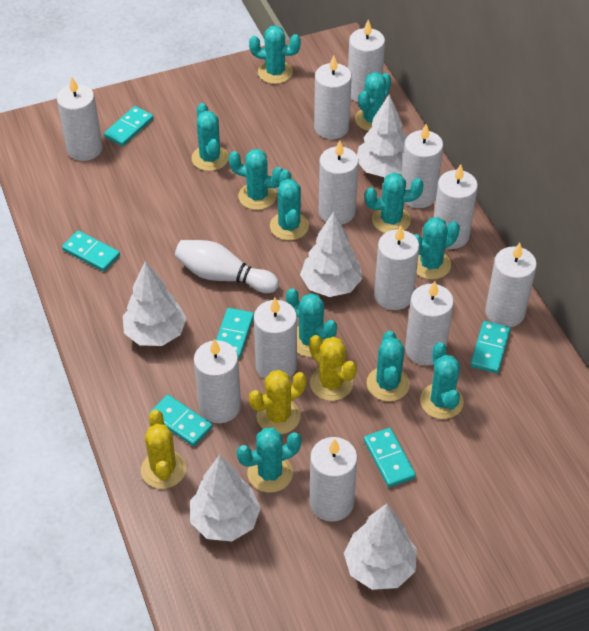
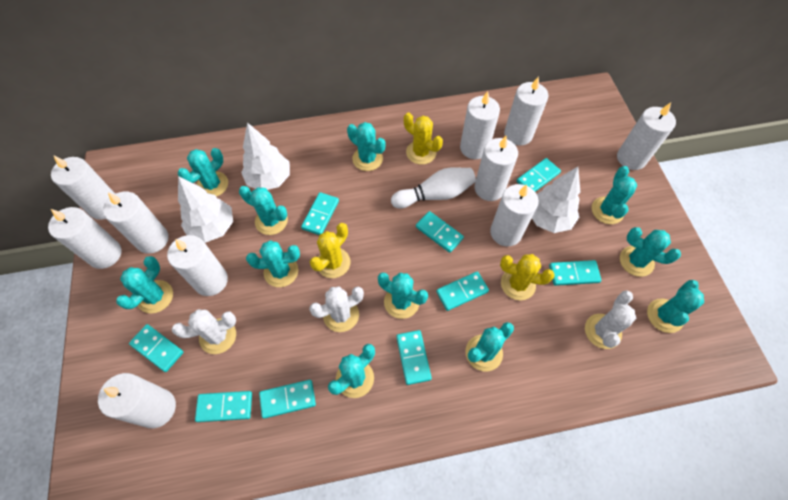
turquoise domino: [62,230,120,271] [104,106,153,146] [149,395,212,446] [216,308,254,359] [364,428,416,487] [470,321,511,373] = 6 -> [129,324,184,372] [195,391,252,422] [259,380,316,419] [301,192,339,235] [396,330,432,385] [416,211,464,253] [436,271,489,311] [517,158,561,192] [549,260,602,286] = 9
white cactus: none = 0 -> [172,309,236,354] [309,286,364,332] [585,290,636,349] = 3
white candle: [57,77,103,161] [194,339,241,423] [254,298,297,379] [309,437,358,522] [314,56,352,139] [319,140,359,224] [348,19,385,102] [374,225,420,310] [402,124,443,208] [405,281,454,366] [434,164,478,249] [485,243,537,327] = 12 -> [48,207,122,269] [51,155,115,220] [98,373,176,428] [103,191,169,254] [167,235,228,296] [460,91,500,159] [475,136,518,201] [490,184,539,246] [504,76,548,146] [617,103,676,170] = 10
white tree: [123,261,187,346] [190,455,261,542] [300,212,362,297] [344,504,417,590] [357,94,407,177] = 5 -> [178,176,233,243] [241,122,290,190] [532,167,580,233] = 3

